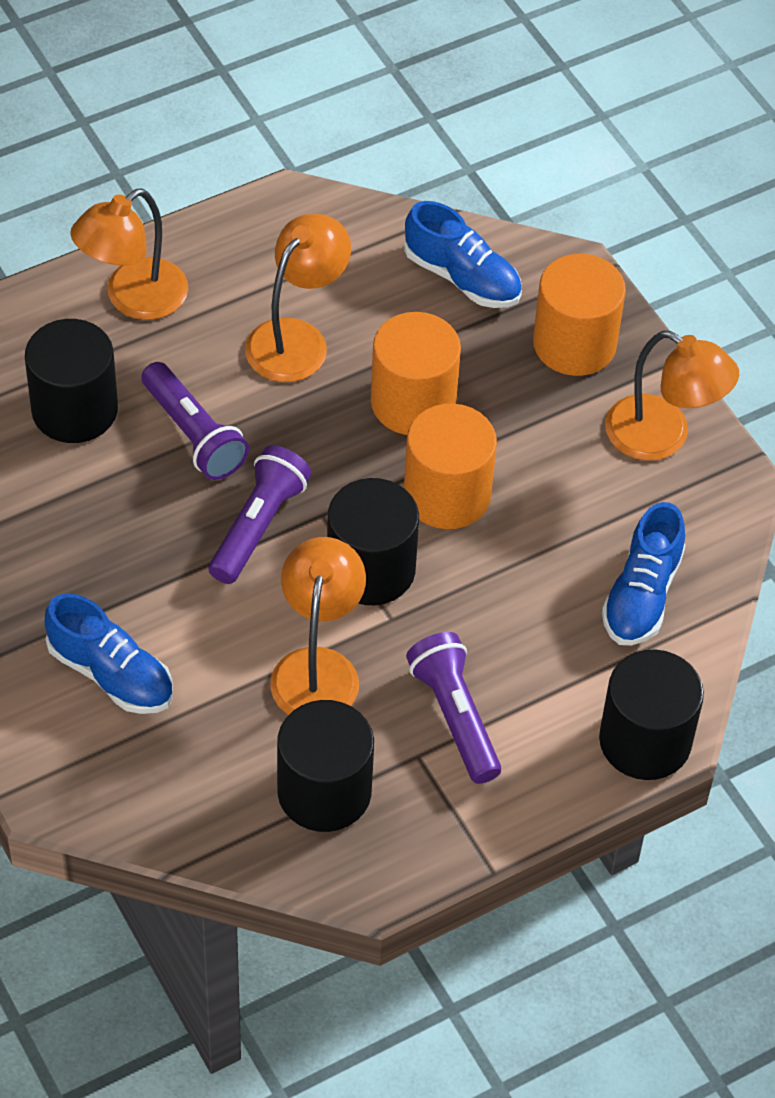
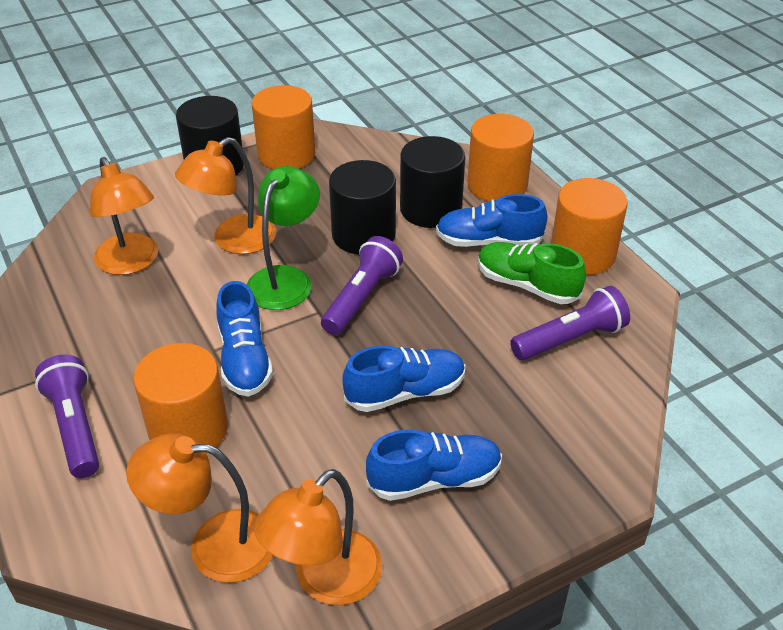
black cylinder: [25,319,118,443] [277,700,374,832] [327,478,419,605] [599,650,704,780] = 4 -> [176,96,244,175] [329,160,396,255] [400,136,465,228] = 3
blue shoe: [45,593,173,714] [404,201,522,308] [602,502,685,645] = 3 -> [216,281,273,397] [342,346,465,412] [366,430,502,501] [436,194,548,247] = 4
green lamp: none = 0 -> [247,166,320,310] = 1
green shoe: none = 0 -> [478,242,586,304] = 1
orange cylinder: [371,312,461,435] [404,404,497,529] [533,254,626,376] = 3 -> [133,343,228,454] [252,85,315,169] [467,114,534,202] [551,178,628,275] = 4

